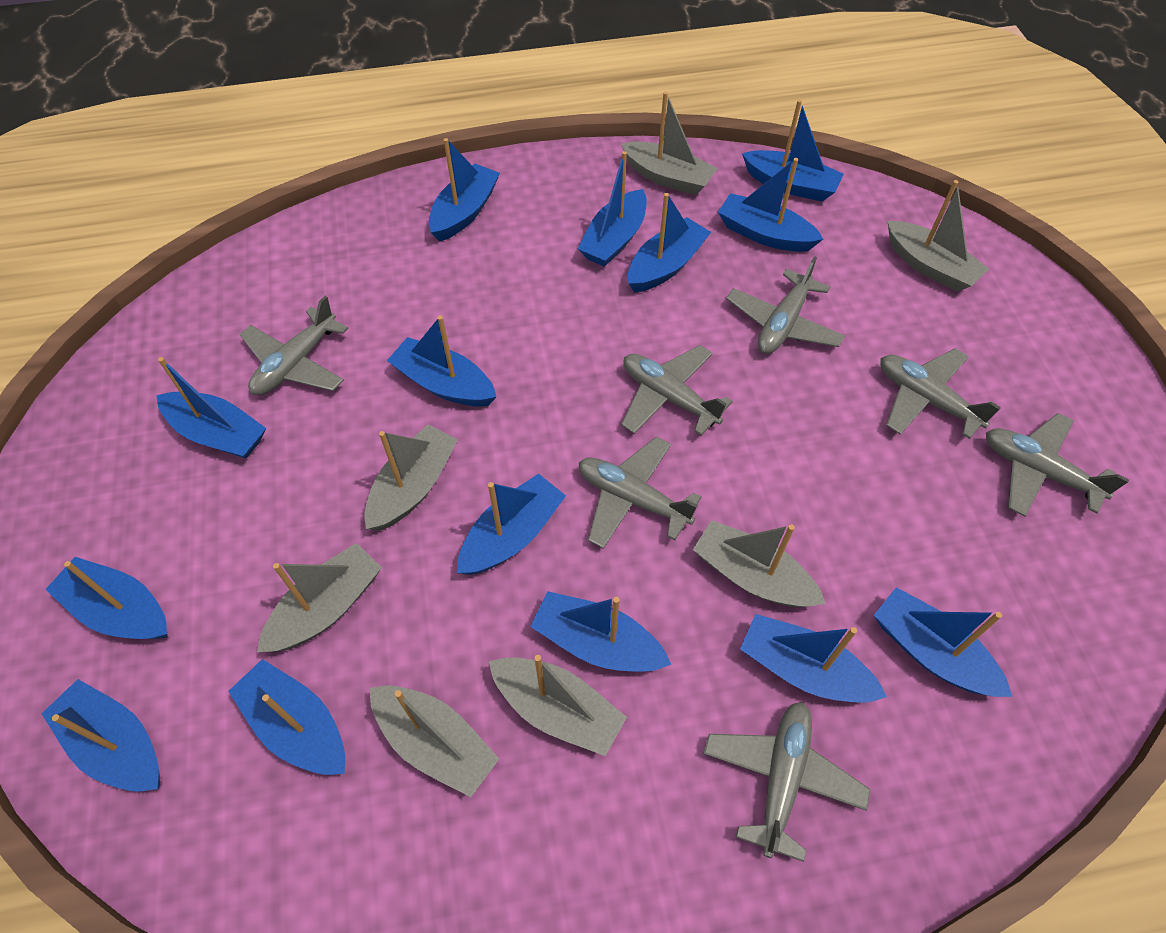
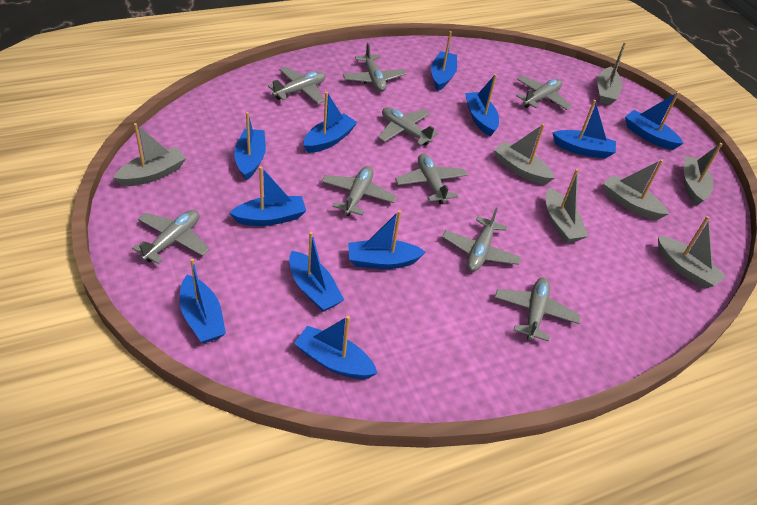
blue boat: [41,679,160,792] [45,557,168,639] [157,357,266,458] [228,659,345,775] [387,315,497,407] [429,138,500,241] [457,474,566,575] [530,591,671,672] [578,151,647,267] [628,193,711,292] [718,158,823,252] [740,614,887,703] [742,100,844,202] [874,587,1012,697] = 14 -> [179,258,226,343] [229,166,306,226] [234,112,266,180] [289,232,344,312] [294,316,377,379] [303,92,357,153] [348,210,425,269] [431,31,457,91] [465,74,499,137] [552,100,616,159] [625,92,684,150] = 11
grey plane: [240,296,348,395] [579,437,701,549] [621,345,733,436] [703,702,871,862] [726,256,845,354] [880,348,1001,439] [986,413,1129,517] = 7 -> [132,210,210,264] [268,67,325,104] [322,166,397,216] [343,43,407,92] [378,107,438,146] [395,154,467,204] [442,208,521,271] [495,278,581,342] [516,76,572,110] = 9

